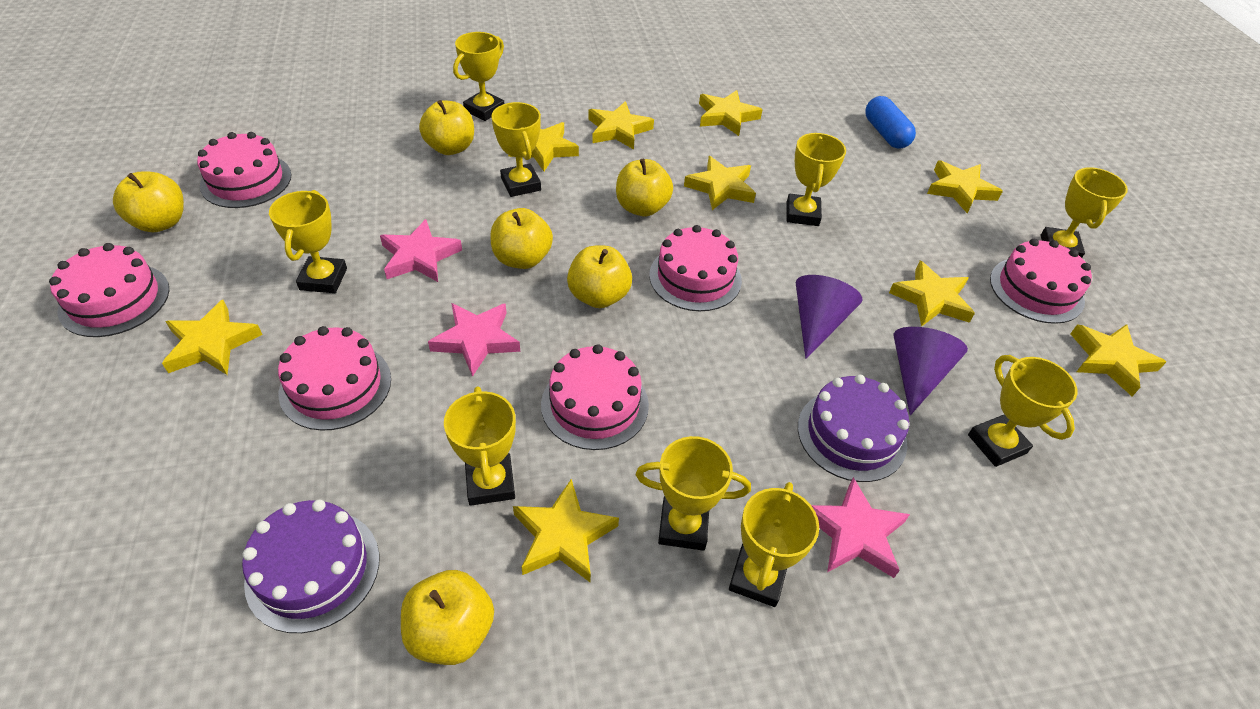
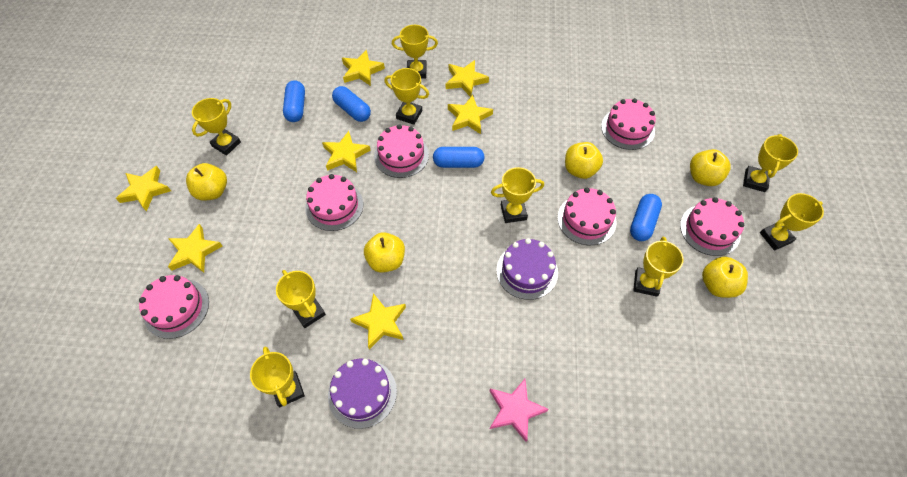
blue capsule: [865,96,916,149] = 1 -> [283,80,305,122] [332,86,371,122] [433,147,485,168] [630,194,662,241] = 4
pink star: [380,219,462,282] [428,303,520,377] [811,477,910,578] = 3 -> [490,379,548,442] = 1
purple cone: [796,275,862,359] [894,327,968,415] = 2 -> none = 0
yellow apple: [113,171,184,232] [401,570,494,665] [419,100,474,155] [491,208,553,269] [567,246,632,308] [616,159,673,216] = 6 -> [186,163,227,200] [364,232,405,273] [565,142,603,179] [690,149,730,186] [702,257,748,298] = 5
yellow star: [162,300,262,375] [508,122,579,171] [513,479,619,582] [588,101,654,150] [684,156,756,210] [699,90,763,136] [889,261,975,326] [927,160,1003,213] [1070,324,1166,396] = 9 -> [116,166,171,212] [168,224,222,273] [322,131,371,172] [342,50,385,86] [350,293,406,349] [446,60,489,97] [448,95,493,134] = 7

